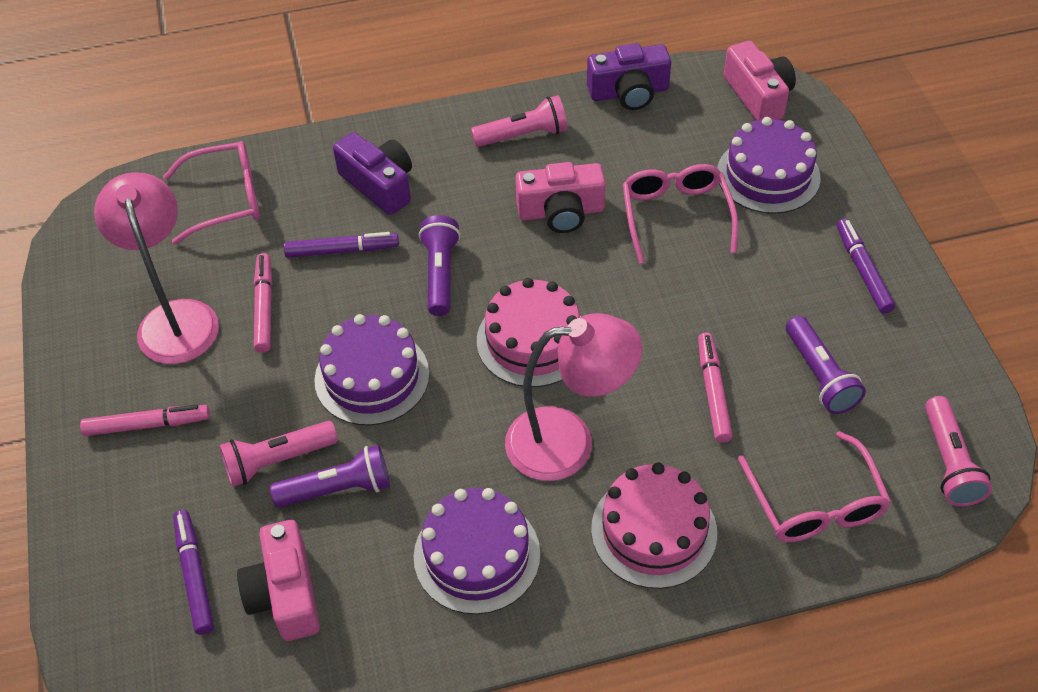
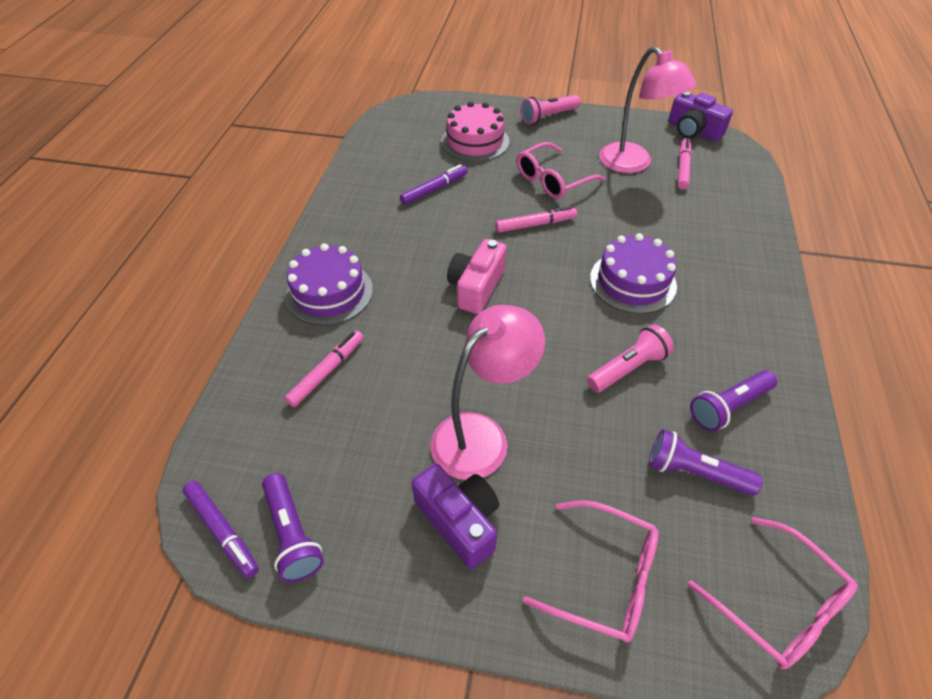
pink cake: [477,278,581,387] [591,463,717,589] = 2 -> [441,101,509,162] = 1
pink camera: [237,520,320,641] [515,162,606,233] [724,41,796,121] = 3 -> [447,239,507,314] = 1
pink flashlight: [219,421,338,487] [471,95,568,147] [925,396,992,506] = 3 -> [521,95,581,124] [587,324,674,393] = 2
purple cake: [314,314,430,425] [414,488,540,614] [717,117,821,214] = 3 -> [285,243,373,326] [590,233,677,314] = 2
purple marker: [173,510,214,635] [284,232,399,258] [837,218,895,314] = 3 -> [182,481,259,578] [400,164,468,205] = 2

